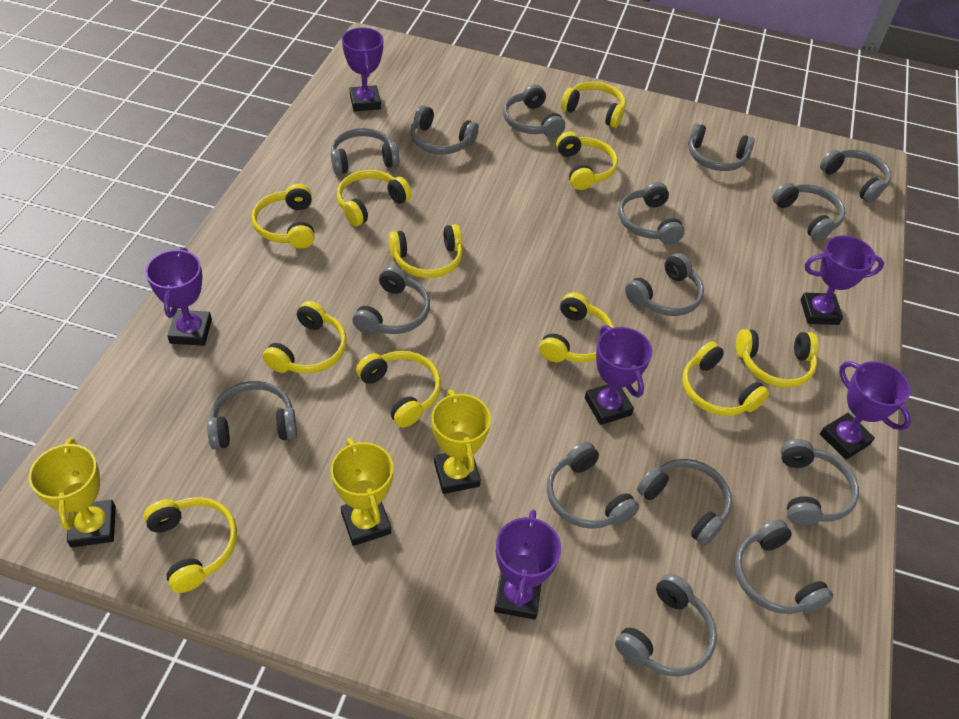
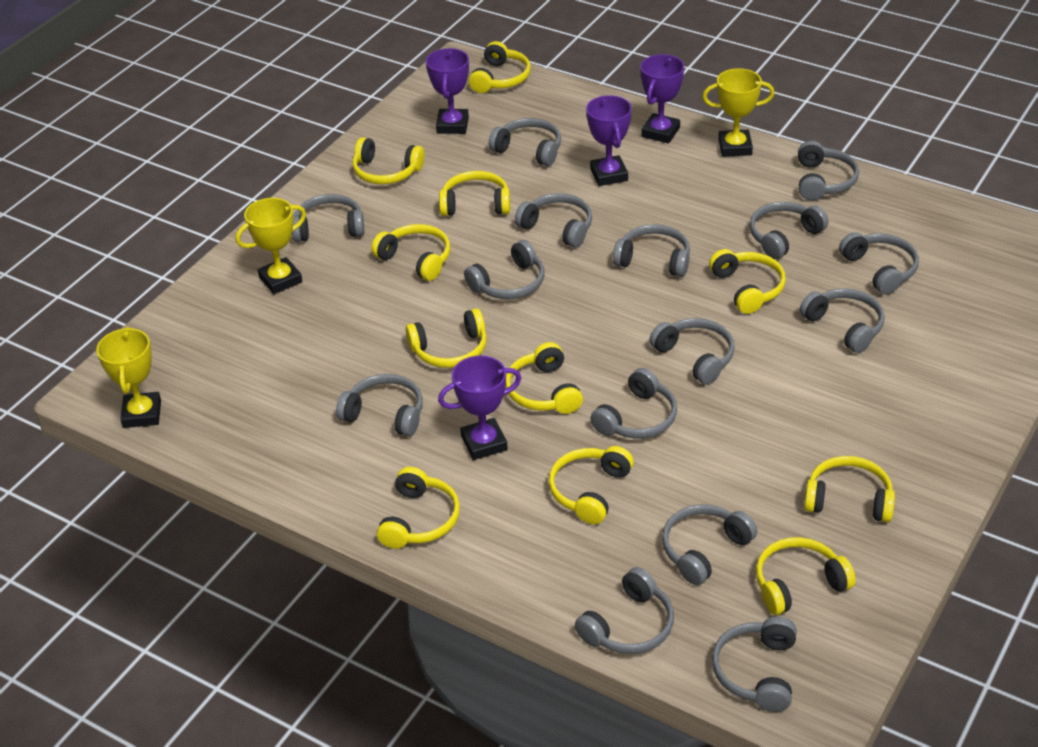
purple trophy: [145,247,212,346] [342,27,383,112] [494,510,561,620] [585,325,652,425] [801,235,884,325] [820,361,911,460] = 6 -> [426,48,469,134] [438,355,522,460] [586,95,632,186] [640,54,684,143] = 4

